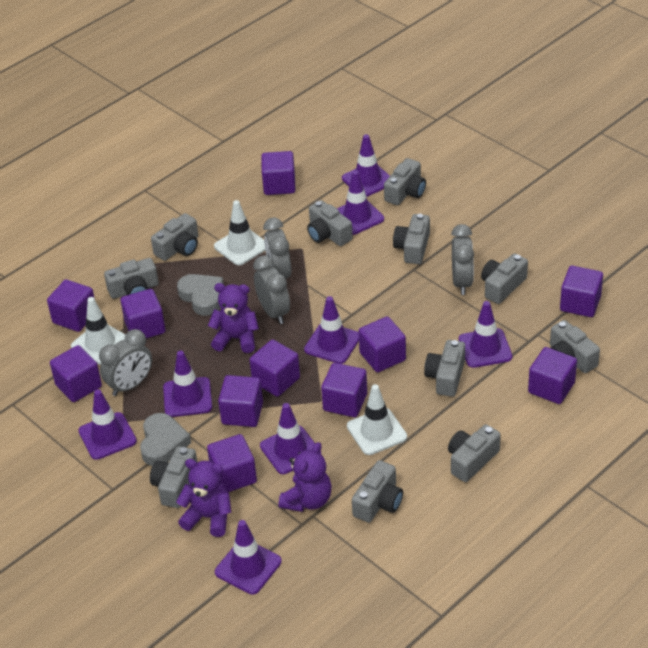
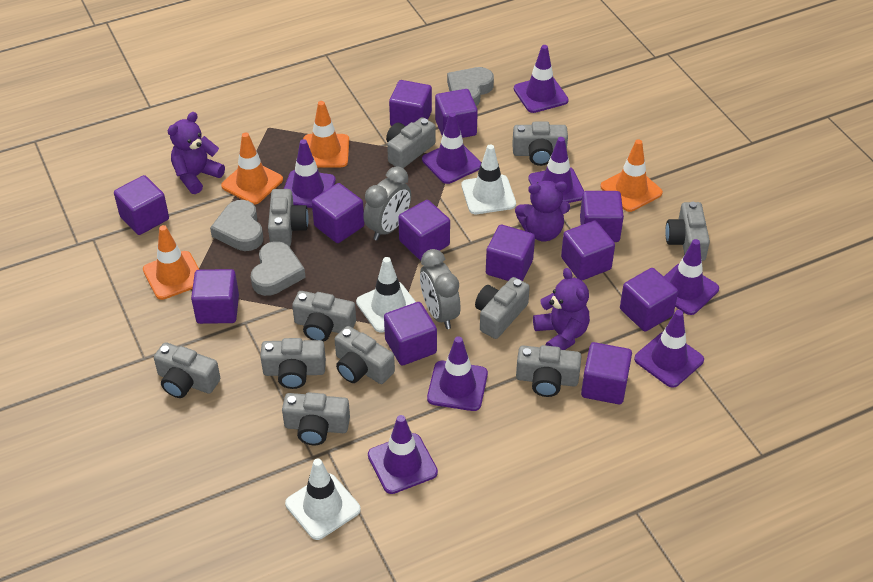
grey clock: [99,329,152,396] [253,255,290,324] [263,218,291,278] [451,224,474,295] = 4 -> [363,166,411,240] [420,249,460,329] = 2
grey heart: [140,413,191,466] [177,274,224,316] = 2 -> [210,200,263,251] [251,241,306,296] [447,67,494,106] = 3
orange traffic cone: none = 0 -> [143,225,199,300] [221,132,283,205] [303,101,349,167] [600,139,663,212] = 4
purple cube: [47,279,95,332] [50,345,102,402] [120,289,166,338] [207,434,257,492] [218,375,263,427] [249,339,300,397] [261,151,296,195] [321,363,367,417] [358,316,406,372] [528,347,577,404] [560,266,603,317] = 11 -> [114,175,169,235] [191,269,239,324] [312,183,364,243] [384,302,437,366] [389,80,432,126] [398,200,450,260] [435,89,478,138] [486,225,535,281] [561,220,615,281] [580,191,624,242] [581,342,632,404] [620,268,678,332] = 12

